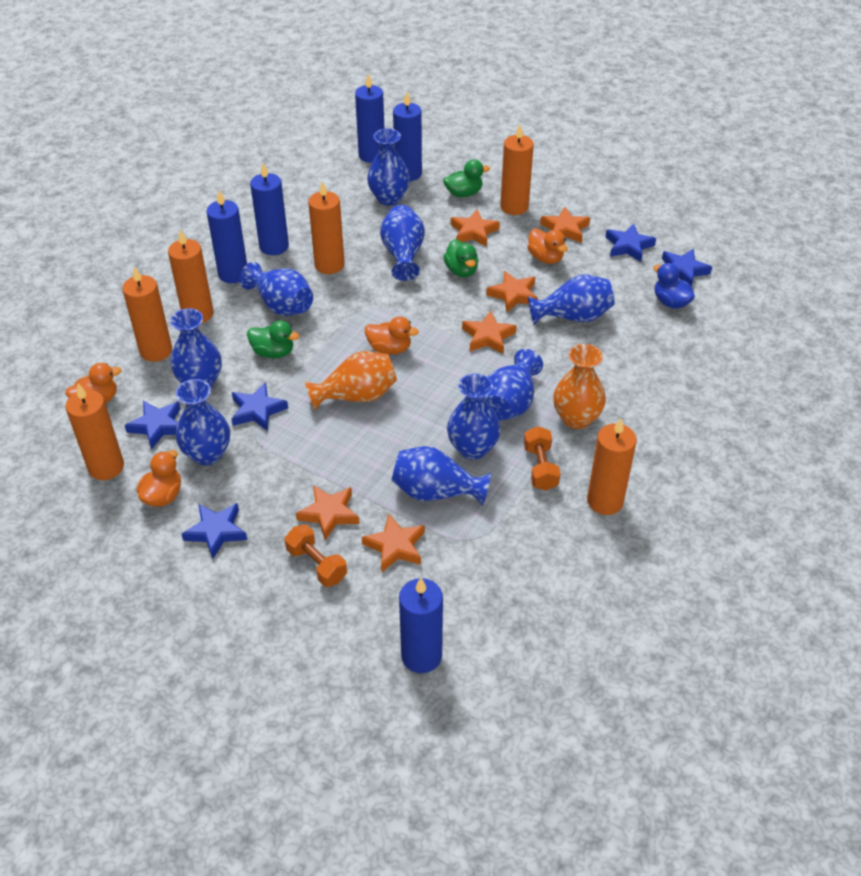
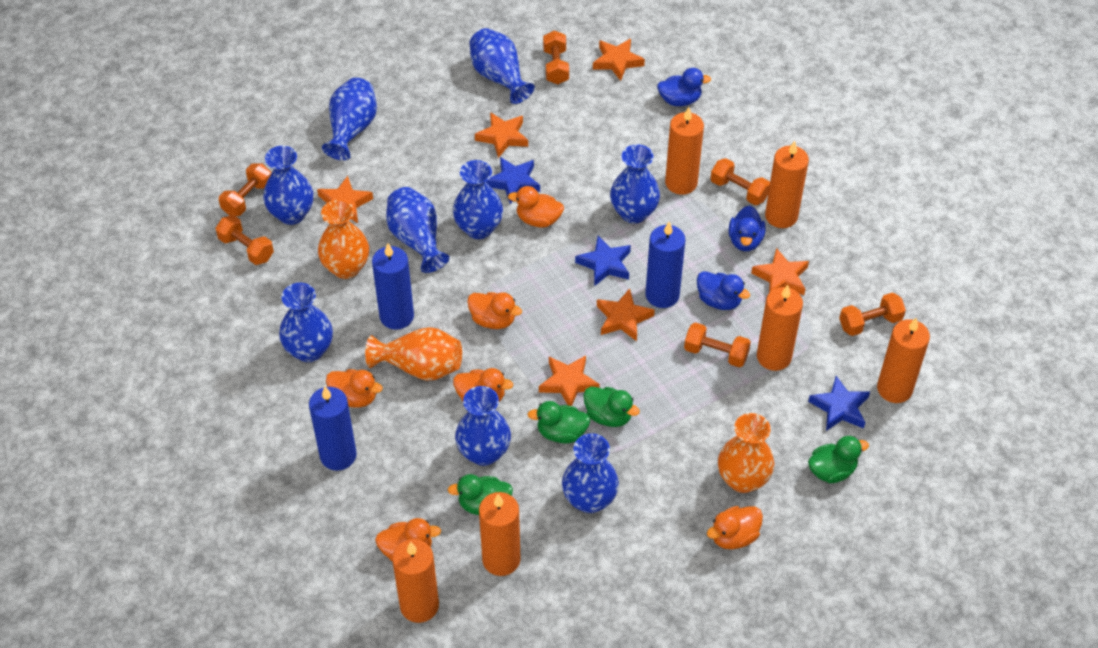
blue candle: [207,190,247,283] [250,163,289,255] [355,74,384,163] [393,92,422,181] [399,578,443,673] = 5 -> [309,387,357,471] [372,243,414,330] [645,221,685,308] = 3
blue duck: [653,263,695,309] = 1 -> [657,68,711,106] [697,271,750,310] [729,206,765,251] = 3
blue star: [124,401,181,450] [182,503,247,559] [231,382,288,431] [605,224,656,262] [662,249,712,287] = 5 -> [486,157,540,204] [575,236,631,286] [808,376,870,431] = 3
green duck: [247,321,300,358] [443,159,490,197] [443,239,479,277] = 3 -> [448,474,513,515] [527,401,591,444] [583,387,640,427] [808,436,869,483] = 4
orange duck: [65,363,122,404] [136,450,181,507] [365,316,419,355] [527,228,568,264] = 4 -> [326,369,383,408] [375,518,441,562] [453,368,513,402] [467,292,522,329] [508,186,564,228] [707,506,763,549] = 6
orange dumbbell: [285,525,347,587] [524,426,560,491] = 2 -> [215,215,274,265] [219,163,272,216] [543,30,569,84] [684,322,751,368] [710,158,770,205] [839,293,906,336] = 6
orange vase: [304,351,397,410] [553,344,606,429] = 2 -> [318,199,369,279] [365,327,462,381] [718,413,774,493] = 3

